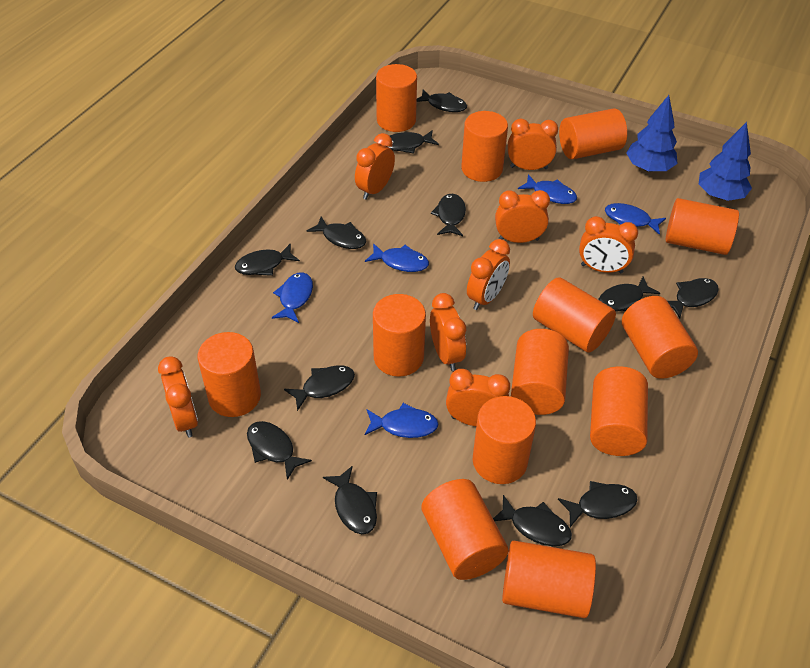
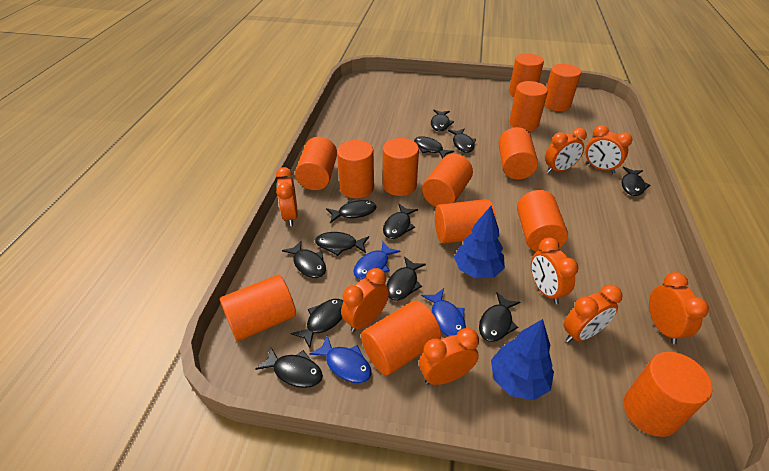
blue fish: [272,272,313,323] [364,403,439,438] [365,243,429,272] [518,174,577,204] [605,203,666,235] = 5 -> [309,335,371,383] [353,242,401,279] [421,288,466,337] = 3

